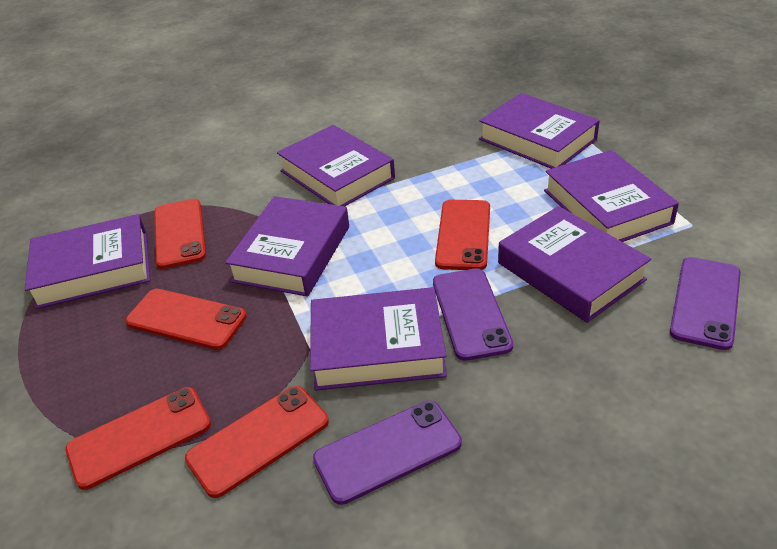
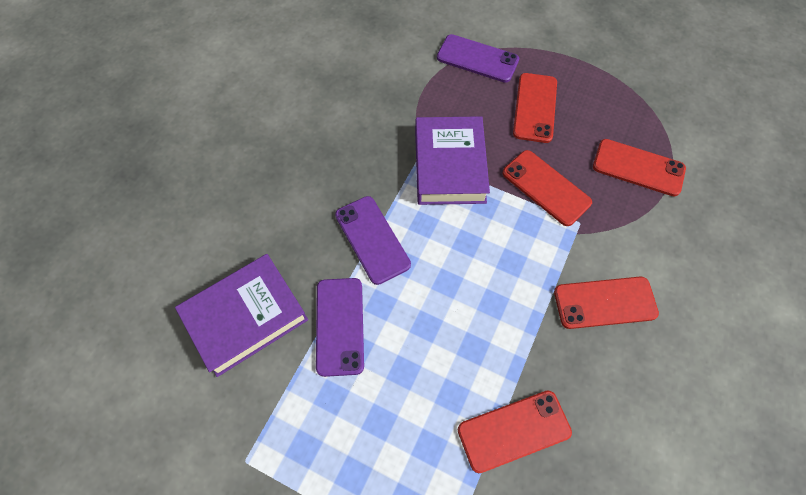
purple book: [25,214,150,309] [225,196,349,297] [277,125,395,206] [310,287,447,391] [479,93,600,169] [498,206,651,323] [544,150,679,242] = 7 -> [175,254,308,377] [415,116,490,205] = 2

